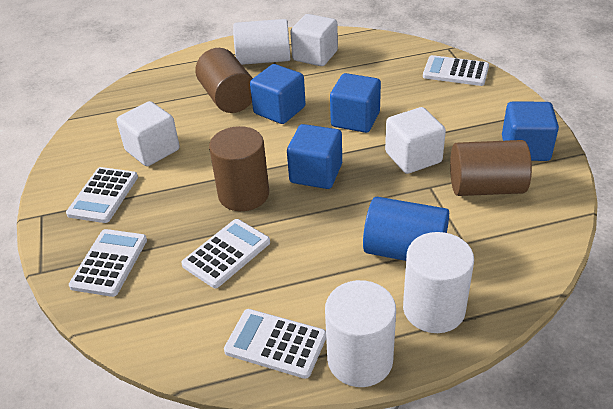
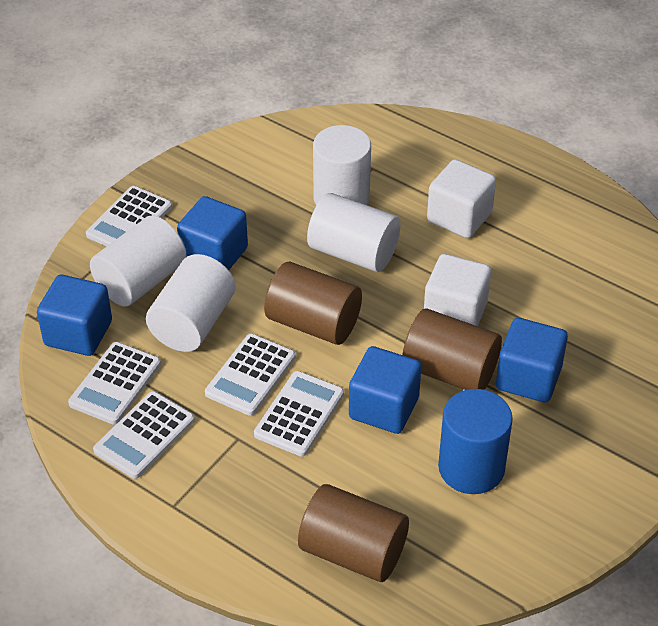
white cube: [117,101,180,166] [290,14,338,66] [385,107,446,174] = 3 -> [424,254,491,326] [427,159,496,238] = 2
white cylinder: [233,19,290,65] [325,280,396,387] [403,232,474,333] = 3 -> [90,215,186,307] [146,254,236,352] [307,193,400,272] [313,125,371,205] = 4

